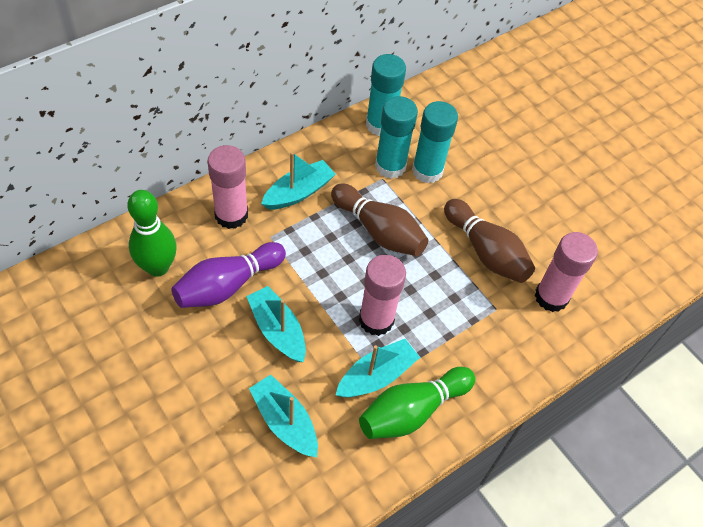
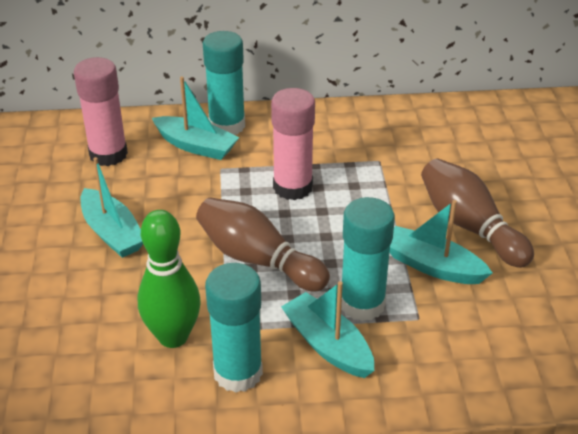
green bowling pin: [127,190,177,277] [359,367,475,439] = 2 -> [138,210,201,348] = 1
pink glue stick: [208,145,248,229] [359,255,406,336] [535,232,598,312] = 3 -> [74,57,128,166] [271,88,315,200] = 2
purple bowling pin: [172,242,286,308] = 1 -> none = 0

